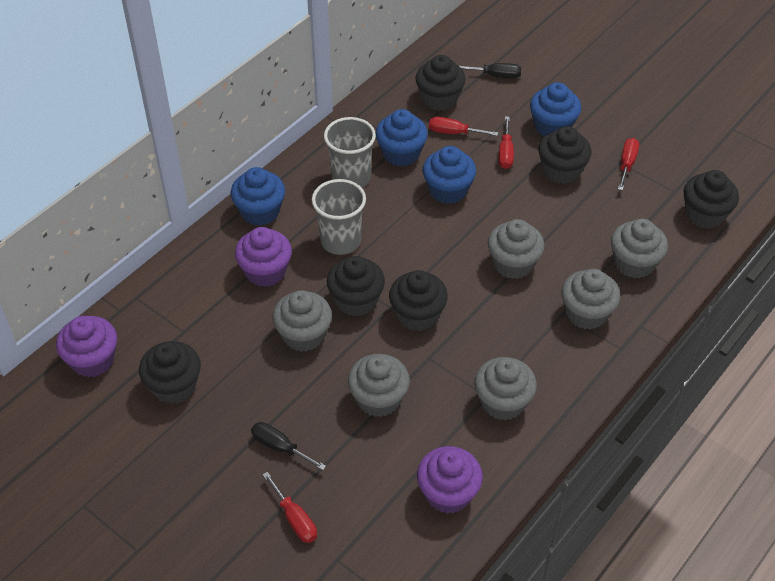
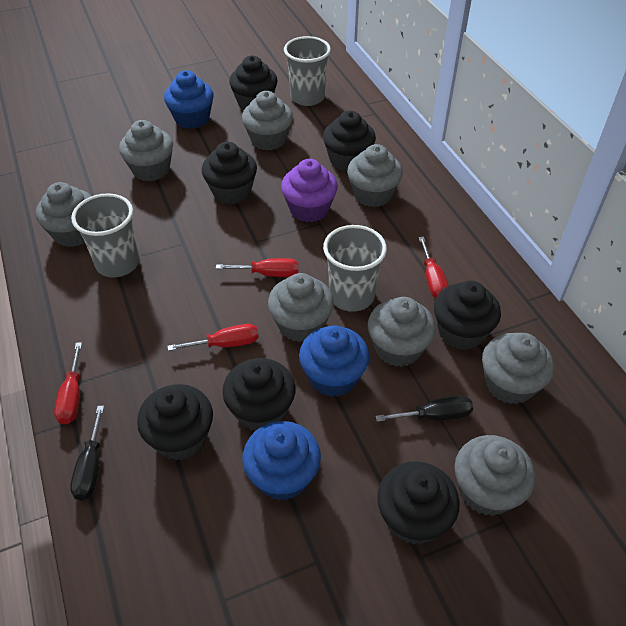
black cupcake: [139,341,201,404] [327,256,385,316] [389,270,448,331] [415,55,466,111] [538,126,592,184] [684,170,739,229] = 6 -> [137,384,213,460] [202,142,257,204] [222,358,295,431] [229,56,277,110] [323,111,376,171] [377,461,459,545] [434,280,501,350] = 7
blue cupcake: [231,167,285,226] [376,109,428,167] [422,146,476,204] [530,82,581,137] = 4 -> [164,70,214,129] [242,421,321,501] [299,325,369,397] = 3
grey cup: [312,179,366,255] [324,117,376,188] = 2 -> [71,193,139,278] [284,36,331,106] [323,225,387,312] = 3
grey cupcake: [272,290,332,352] [348,354,410,417] [474,357,537,421] [488,219,545,279] [561,269,620,329] [611,219,668,278] = 6 -> [36,182,91,247] [119,120,173,181] [242,91,293,151] [268,273,334,342] [347,144,403,207] [368,297,436,367] [454,435,535,516] [482,333,554,404] = 8
purple cupcake: [56,316,117,377] [235,227,292,287] [417,446,483,514] = 3 -> [281,159,338,222] = 1

